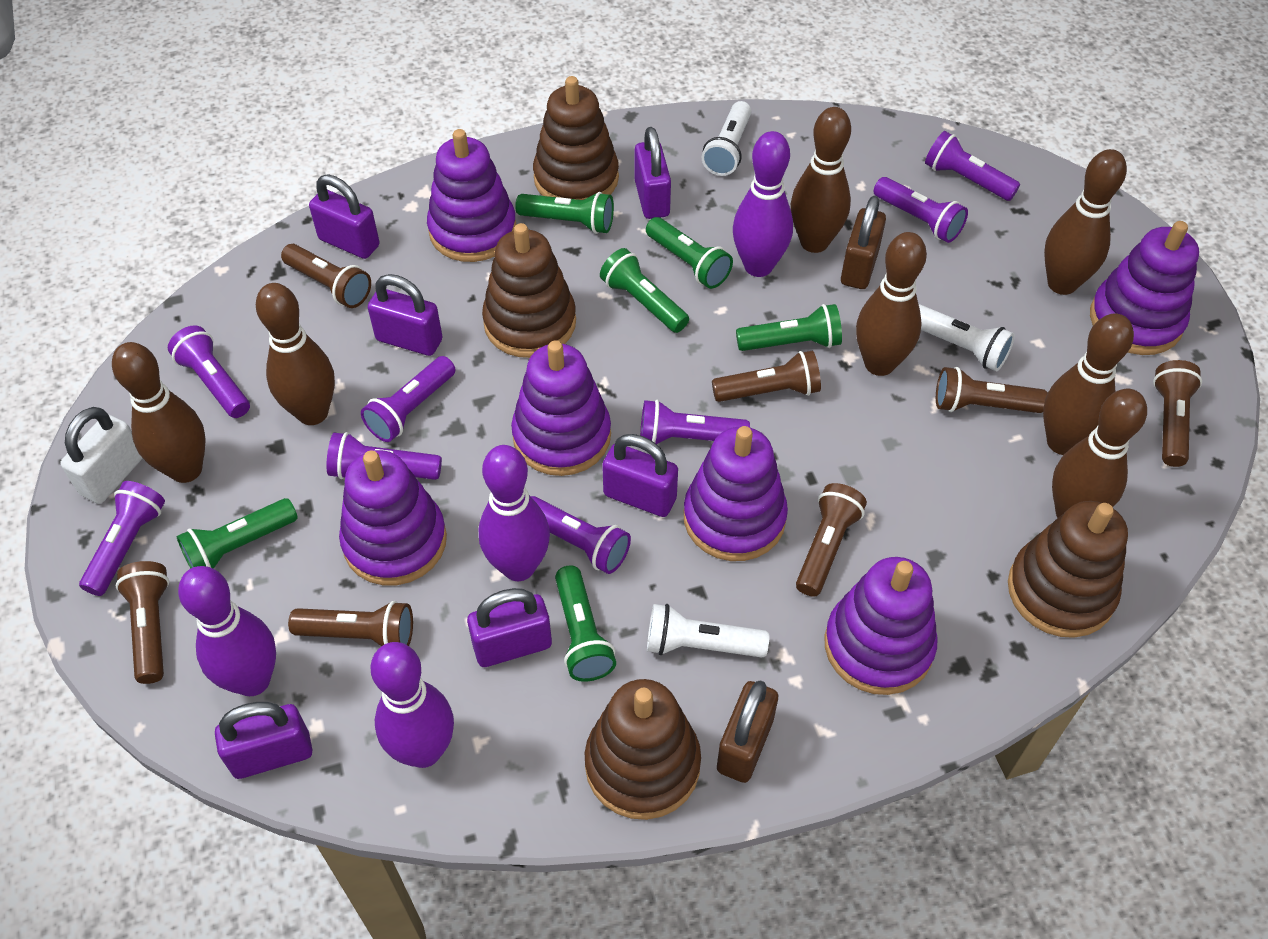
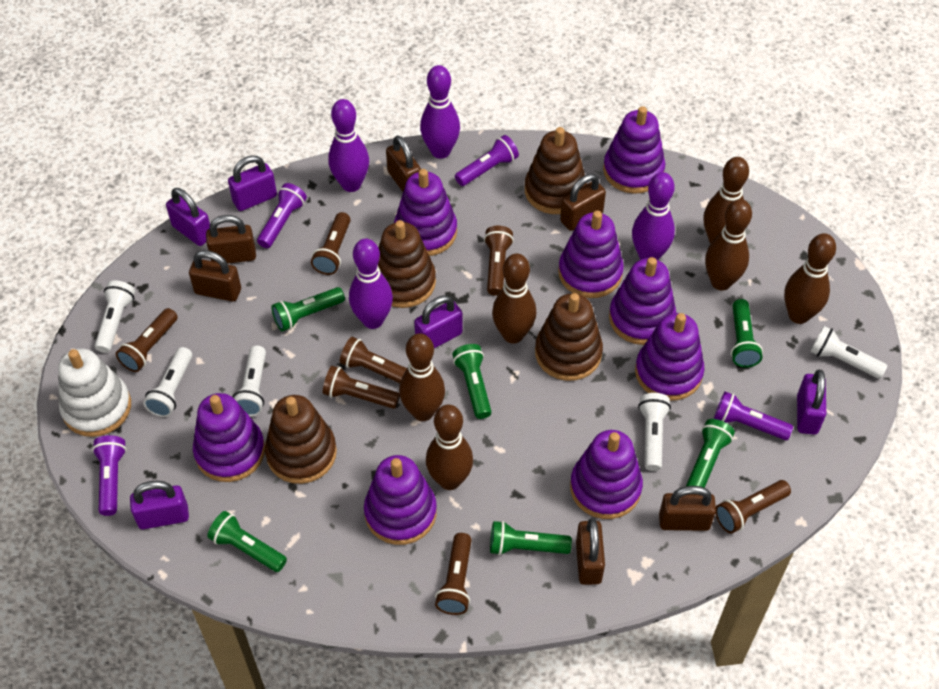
brown bowling pin: [112,342,206,483] [256,283,335,425] [791,107,851,253] [856,232,927,376] [1043,313,1134,455] [1044,149,1127,295] [1052,389,1147,518] = 7 -> [399,333,445,421] [426,404,473,490] [492,253,536,344] [704,157,749,244] [705,199,752,290] [784,233,836,324] = 6
brown padlock: [717,680,778,783] [841,196,886,289] = 2 -> [189,250,241,302] [206,215,256,264] [386,135,421,192] [560,174,606,231] [576,518,605,585] [659,486,716,531] = 6
purple flashlight: [79,481,165,596] [168,325,250,418] [326,432,442,480] [361,356,456,442] [531,496,631,574] [640,400,750,444] [874,177,968,243] [925,131,1020,201] = 8 -> [92,435,126,516] [257,183,307,248] [455,135,519,186] [714,392,793,440] = 4
purple padlock: [215,702,312,779] [309,175,380,259] [368,274,443,356] [467,588,552,667] [602,434,678,517] [635,127,671,219] = 6 -> [130,481,189,529] [166,188,210,246] [228,155,277,211] [414,295,463,348] [797,370,826,435] = 5
purple stacking toy: [339,450,447,585] [427,129,517,262] [511,340,611,476] [684,426,788,561] [825,557,938,695] [1090,221,1199,355] = 6 -> [193,393,265,482] [364,455,437,545] [394,169,457,256] [558,211,624,298] [570,430,643,519] [603,106,665,194] [609,257,676,345] [635,313,705,401] = 8
white flashlight: [647,604,769,658] [702,101,751,176] [919,304,1015,371] = 3 -> [95,280,135,353] [143,347,192,417] [232,345,266,417] [638,393,671,471] [810,326,887,379] = 5
white padlock: [60,407,142,504] = 1 -> none = 0
white stacking toy: none = 0 -> [58,349,131,437] = 1

